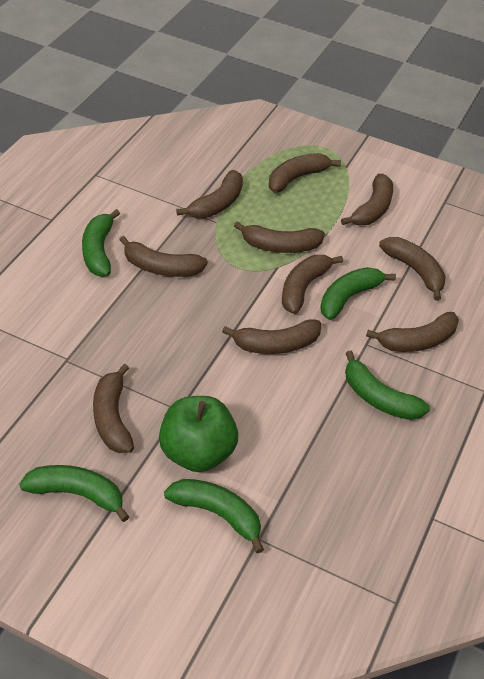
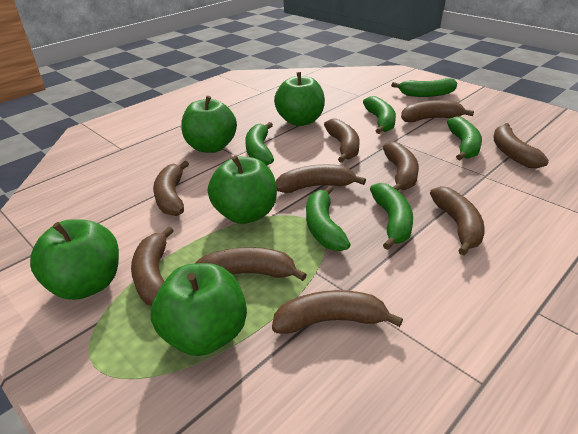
green apple: [159,396,238,472] = 1 -> [30,219,119,300] [151,263,247,356] [181,96,237,153] [208,156,277,224] [274,72,325,126] = 5
green banana: [19,465,129,522] [82,209,120,277] [164,479,264,554] [320,267,396,320] [345,351,430,420] = 5 -> [245,122,274,165] [306,185,351,251] [363,96,396,134] [370,183,413,250] [391,78,457,97] [447,117,482,160] = 6

